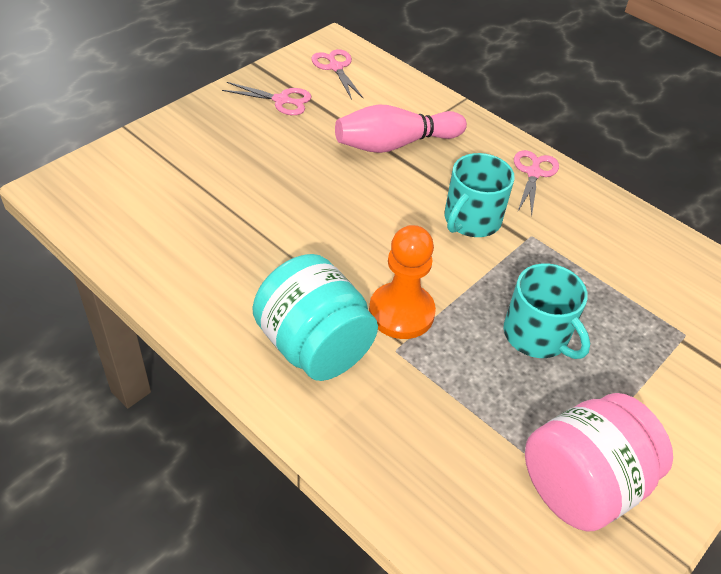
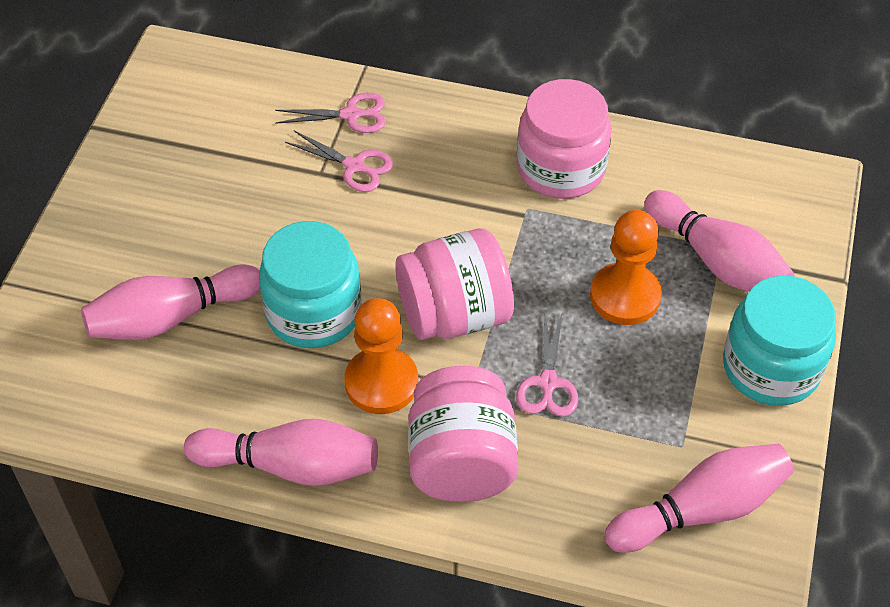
orange pawn: [369,225,436,339] = 1 -> [344,298,418,414] [590,210,662,325] = 2
pink bowling pin: [335,104,467,153] = 1 -> [81,264,260,340] [184,419,378,486] [605,444,794,553] [644,190,795,291] = 4
pink jar: [525,393,673,532] = 1 -> [395,228,514,340] [408,366,518,502] [517,79,612,199] = 3
turquoise jar: [252,254,378,381] = 1 -> [259,221,362,348] [723,275,836,406] = 2
turquoise mug: [444,153,515,237] [503,263,590,359] = 2 -> none = 0

